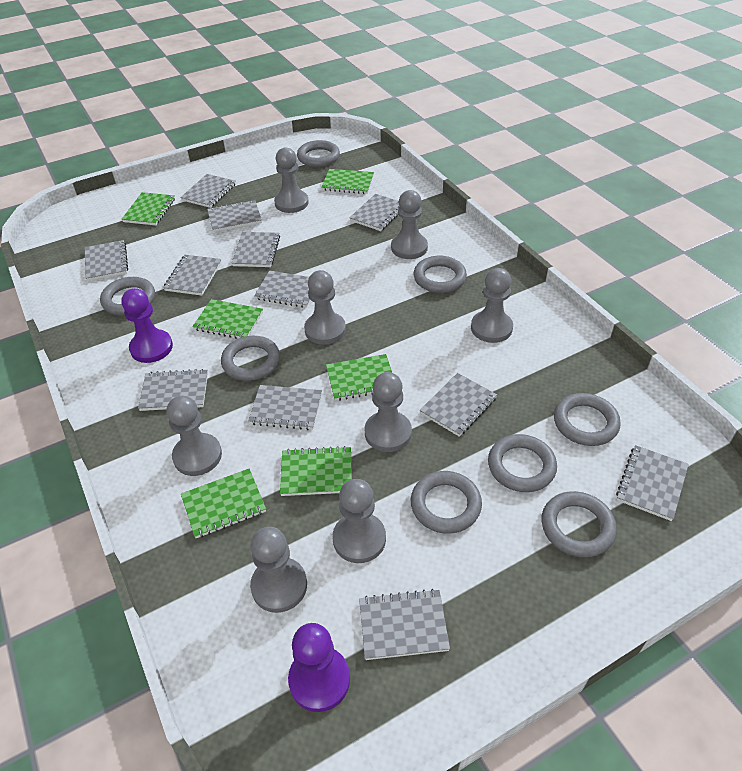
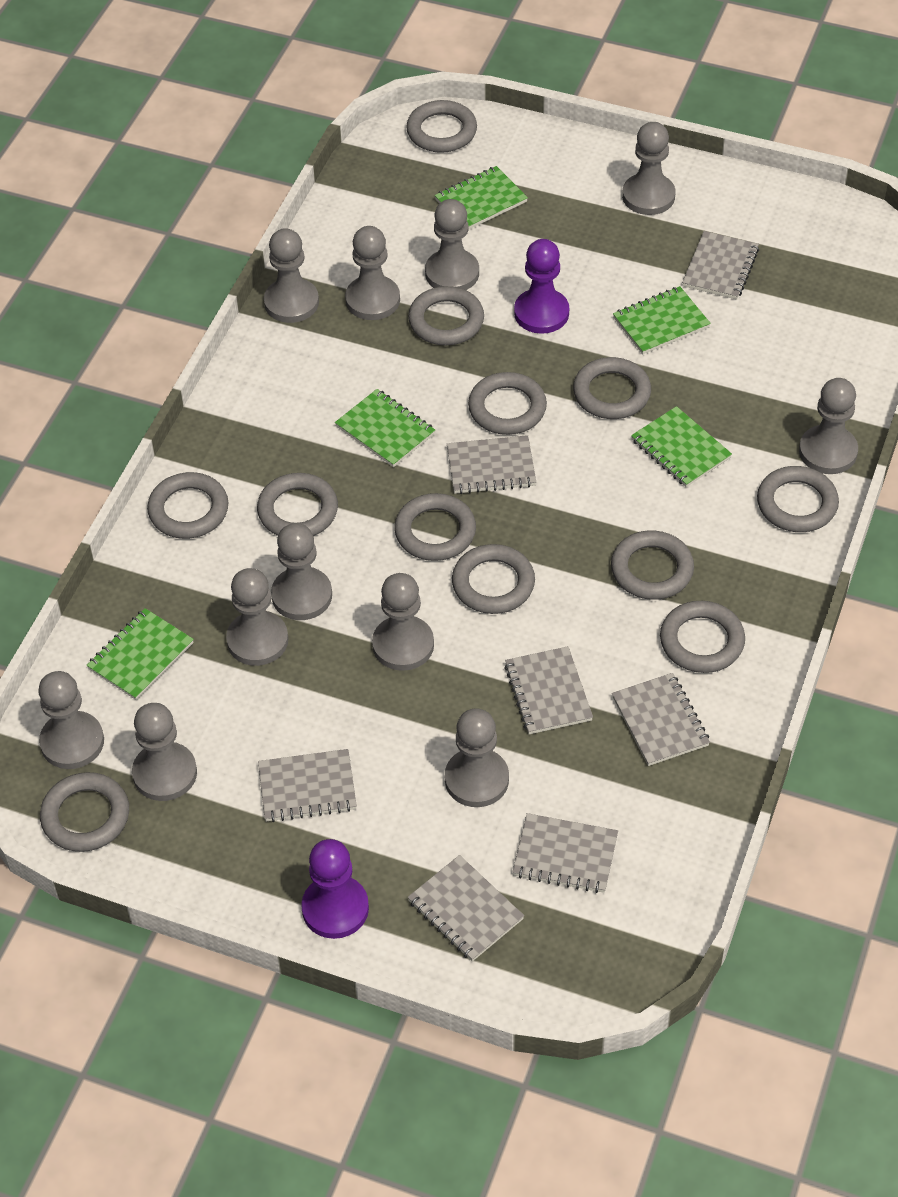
green notebook: [122,192,175,225] [181,469,266,538] [192,299,263,339] [280,446,352,496] [321,169,374,194] [326,354,392,401] = 6 -> [87,608,194,700] [335,389,435,467] [435,166,528,230] [613,286,711,354] [631,406,732,487] = 5
grey notebook: [85,240,128,281] [138,369,208,411] [163,255,222,296] [180,174,236,208] [207,200,262,232] [232,232,280,267] [248,385,322,430] [254,270,311,308] [349,194,400,231] [359,589,450,660] [420,373,497,437] [616,445,689,521] = 12 -> [258,749,357,822] [408,855,524,962] [447,435,536,494] [504,646,593,734] [512,813,618,893] [612,673,710,766] [682,231,759,299] = 7
grey pawn: [166,396,222,476] [250,527,307,613] [274,147,309,213] [304,270,346,345] [333,479,386,563] [364,372,412,452] [391,190,428,259] [471,268,513,343] = 8 -> [38,671,104,769] [132,703,197,801] [226,568,289,666] [264,228,319,323] [271,523,332,620] [345,226,400,320] [372,573,434,671] [425,199,479,290] [445,709,509,807] [622,122,675,215] [799,378,858,474] = 11
grey ring: [100,277,155,315] [221,336,280,381] [297,140,340,167] [411,471,482,534] [414,256,467,293] [488,434,557,492] [541,491,617,557] [554,393,621,446] = 8 -> [40,772,129,852] [147,472,228,539] [257,473,338,536] [394,493,476,561] [406,100,477,153] [408,286,484,345] [452,544,535,614] [468,372,547,435] [573,357,651,419] [611,530,694,600] [660,601,745,673] [757,466,839,532] = 12

